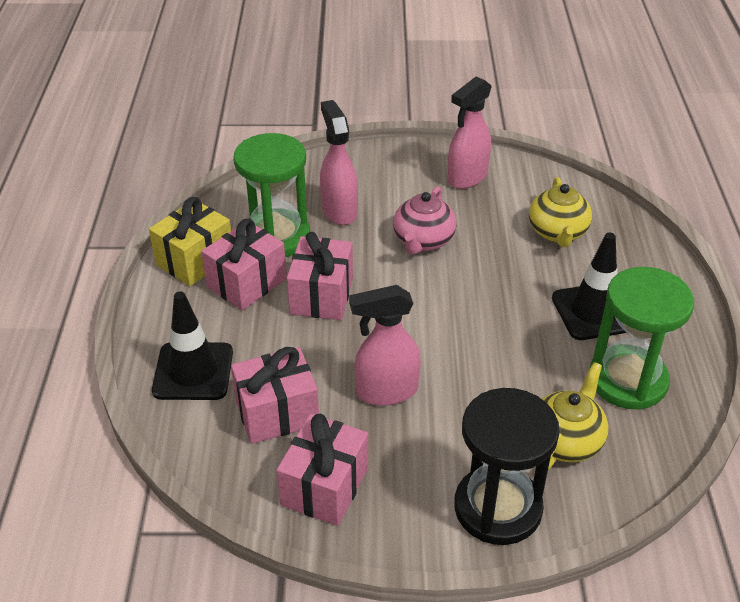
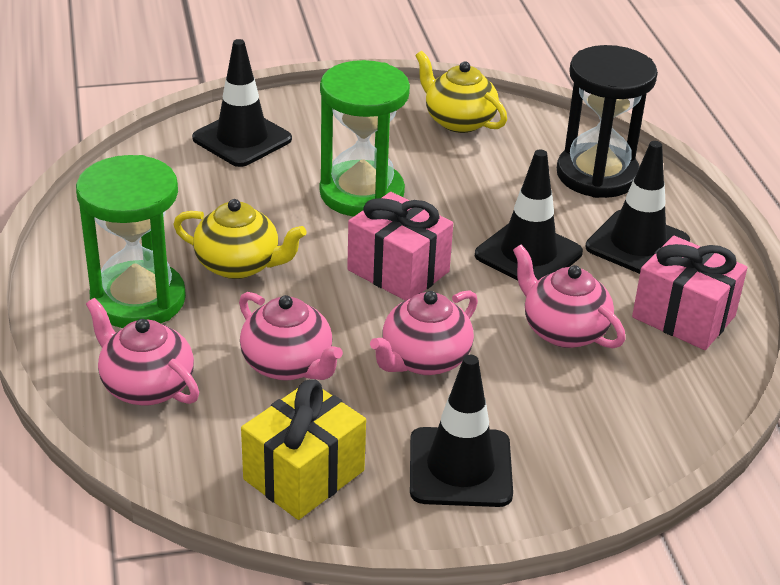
black traffic cone: [152,291,233,400] [552,232,627,340] = 2 -> [192,39,292,167] [410,355,513,507] [475,150,583,281] [585,141,690,274] = 4
pink gift: [201,219,287,311] [231,347,319,444] [277,414,368,526] [287,232,353,320] = 4 -> [347,192,453,301] [632,236,748,350] = 2
pink spray bottle: [320,100,358,225] [349,285,421,406] [447,76,492,189] = 3 -> none = 0
pink teapot: [393,186,456,255] = 1 -> [86,298,199,405] [239,292,343,381] [370,290,478,375] [513,244,626,348] = 4

